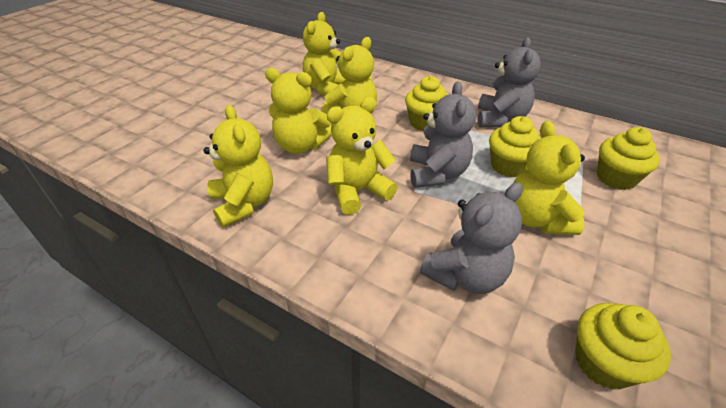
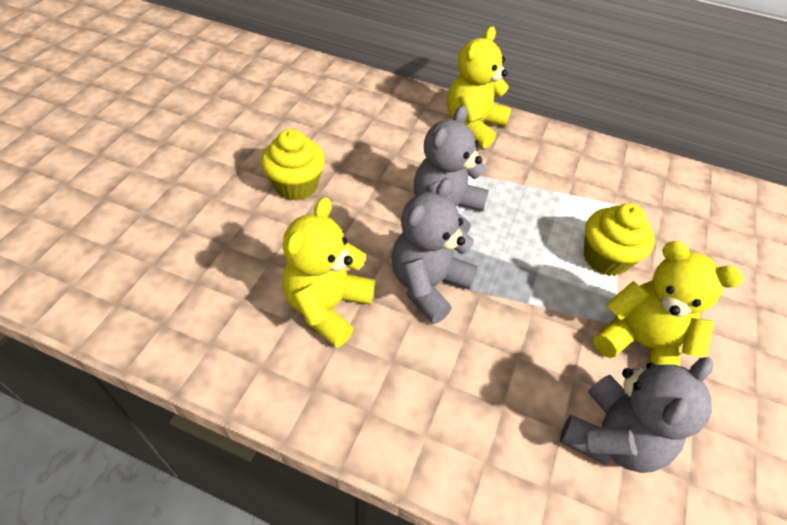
yellow cupcake: [405,76,448,131] [489,116,540,178] [575,303,671,390] [597,127,660,190] = 4 -> [261,129,325,201] [584,204,655,276] = 2
yellow teddy bear: [203,105,273,228] [265,68,332,154] [303,12,345,96] [321,37,377,114] [326,97,398,215] [513,121,585,235] = 6 -> [282,197,375,348] [447,26,511,148] [593,241,743,366] = 3

